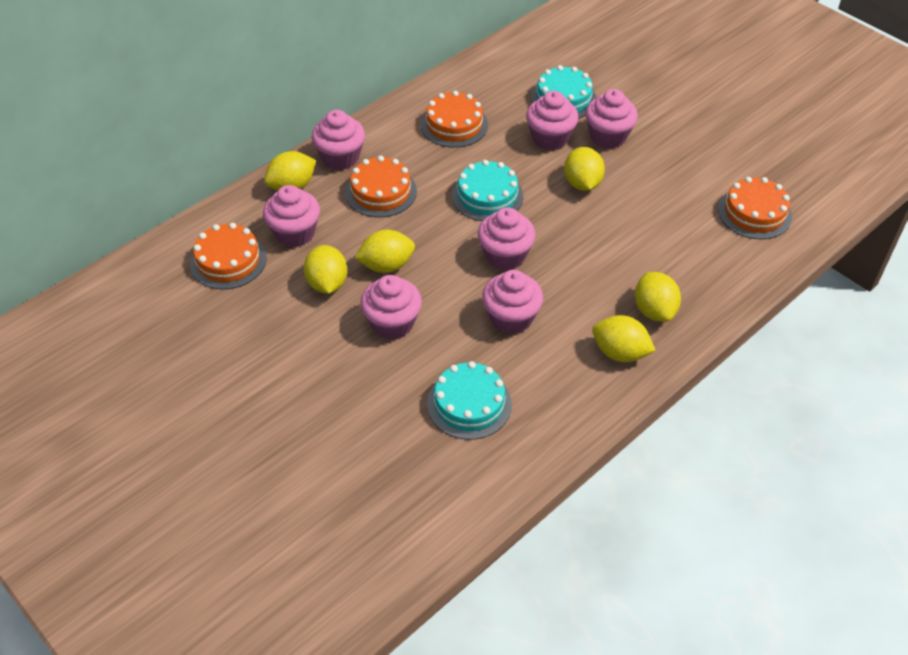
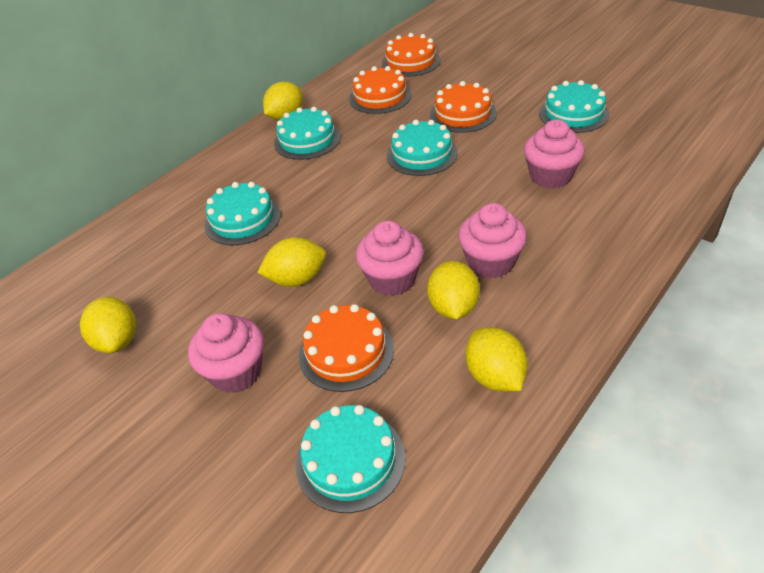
pink cupcake: [263,185,320,248] [312,110,365,170] [360,275,422,340] [478,207,536,270] [482,270,543,335] [526,91,579,150] [585,89,638,149] = 7 -> [188,313,264,393] [356,221,424,296] [458,203,527,279] [524,119,585,189] = 4
turquoise cake: [427,361,512,440] [452,160,523,221] [531,65,597,118] = 3 -> [204,182,281,245] [274,107,341,160] [296,405,405,513] [387,120,458,176] [539,80,610,133] = 5
yellow lemon: [264,151,316,191] [304,245,348,294] [355,230,415,273] [564,147,605,191] [592,315,656,362] [635,272,681,322] = 6 -> [80,297,136,353] [257,237,326,287] [263,81,303,120] [427,261,480,319] [465,327,528,392] = 5

